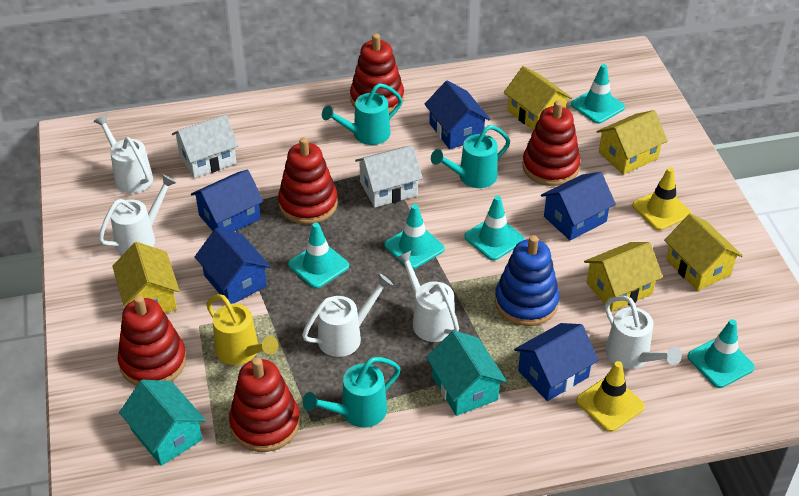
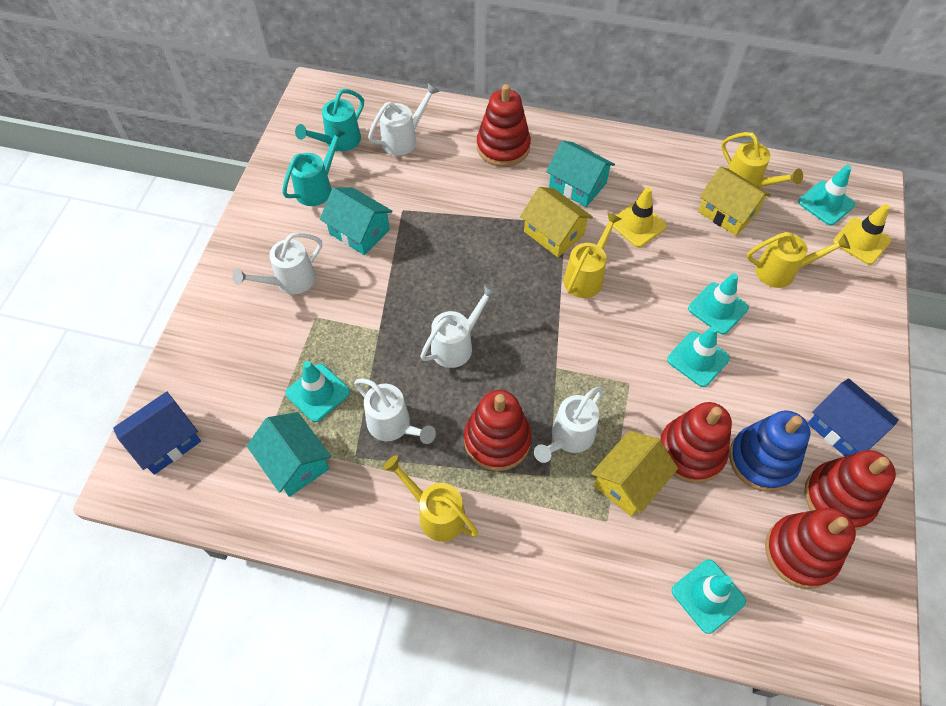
blue house: [191,170,264,232] [195,228,271,304] [425,81,490,150] [514,323,599,401] [541,172,616,241] = 5 -> [113,392,201,475] [808,378,899,456] = 2
turquoise house: [119,379,206,466] [426,330,507,416] = 2 -> [247,412,331,497] [320,187,393,255] [546,141,615,207] = 3
turquoise watering can: [303,357,401,427] [322,83,402,145] [431,125,510,188] = 3 -> [282,126,346,206] [295,89,364,151] = 2
white house: [172,115,238,178] [355,145,423,208] = 2 -> none = 0
yellow house: [112,242,180,313] [504,66,572,131] [584,242,663,312] [596,110,668,175] [664,213,743,291] = 5 -> [520,187,593,257] [591,431,678,517] [698,167,771,236] = 3
yellow watering can: [206,294,279,365] = 1 -> [383,455,478,542] [564,212,622,298] [721,132,803,187] [747,232,850,288] = 4

